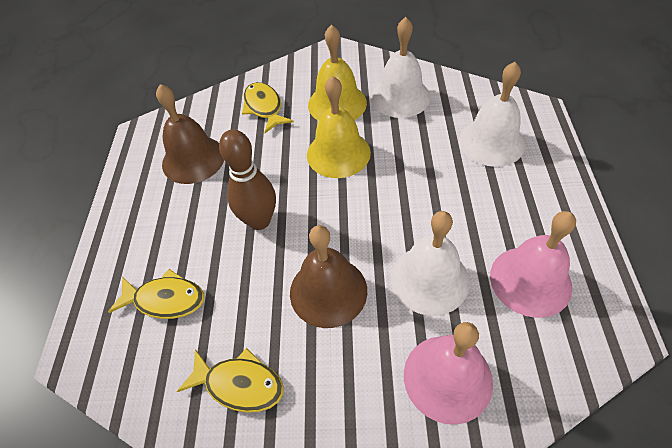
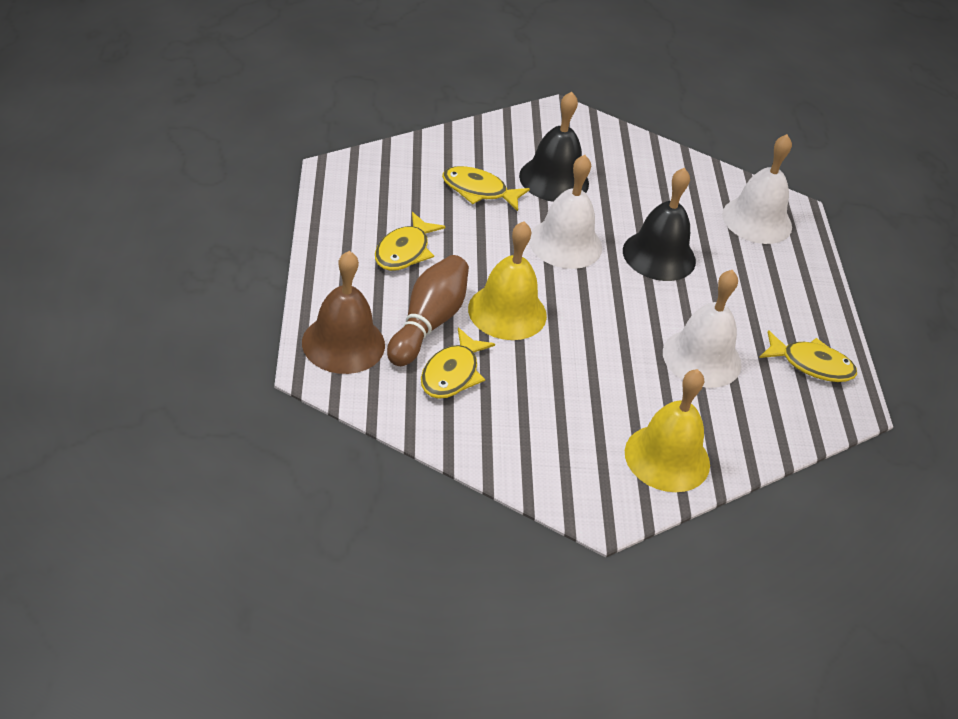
black bell: none = 0 -> [519,91,589,202] [623,168,696,281] = 2
brown bell: [156,84,224,184] [290,225,367,328] = 2 -> [302,251,385,374] = 1
pink bell: [404,322,493,425] [490,211,576,318] = 2 -> none = 0
yellow fish: [108,269,204,319] [177,348,284,412] [242,82,294,133] = 3 -> [375,212,446,271] [421,328,495,399] [442,166,530,211] [759,330,857,382] = 4

